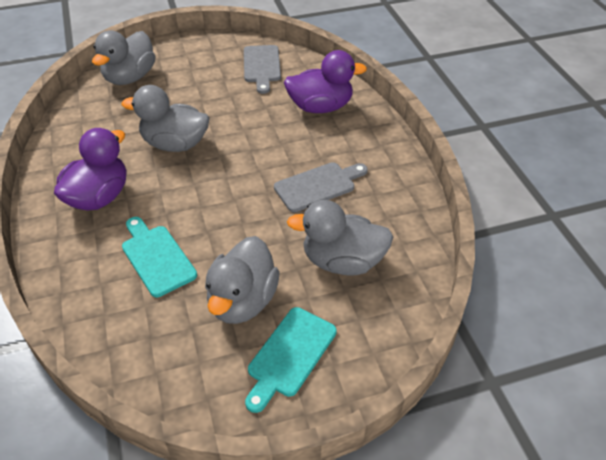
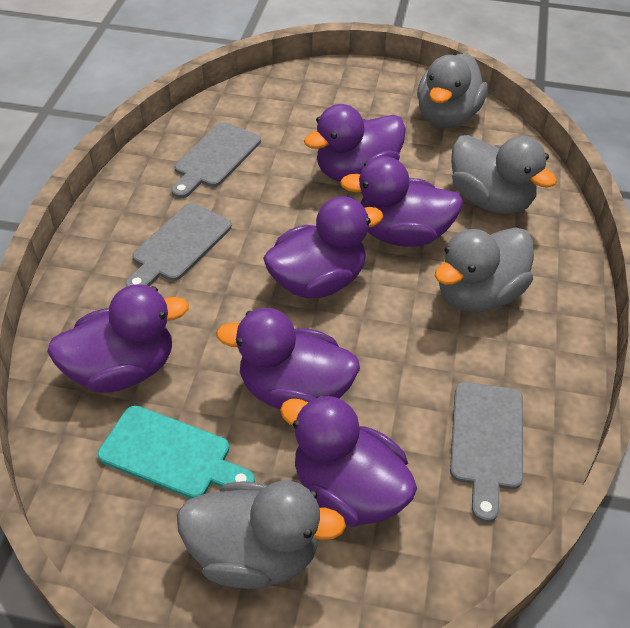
grey cutting board: [244,45,281,94] [274,162,368,212] = 2 -> [126,203,232,287] [171,122,261,198] [450,382,523,522] = 3
purple duck: [54,128,127,211] [284,50,367,113] = 2 -> [47,284,189,393] [216,308,360,410] [263,196,383,298] [280,394,417,527] [304,104,406,182] [340,156,463,247] = 6
turquoise cutting board: [122,217,197,297] [245,307,337,413] = 2 -> [98,405,255,499] = 1

